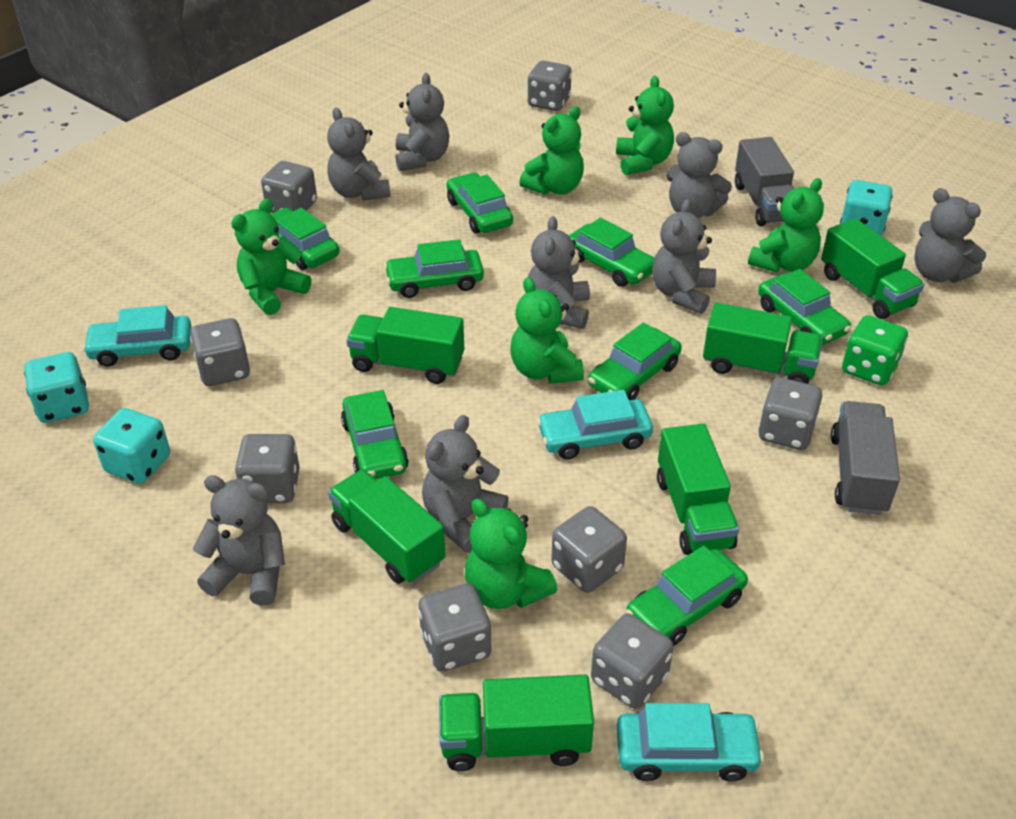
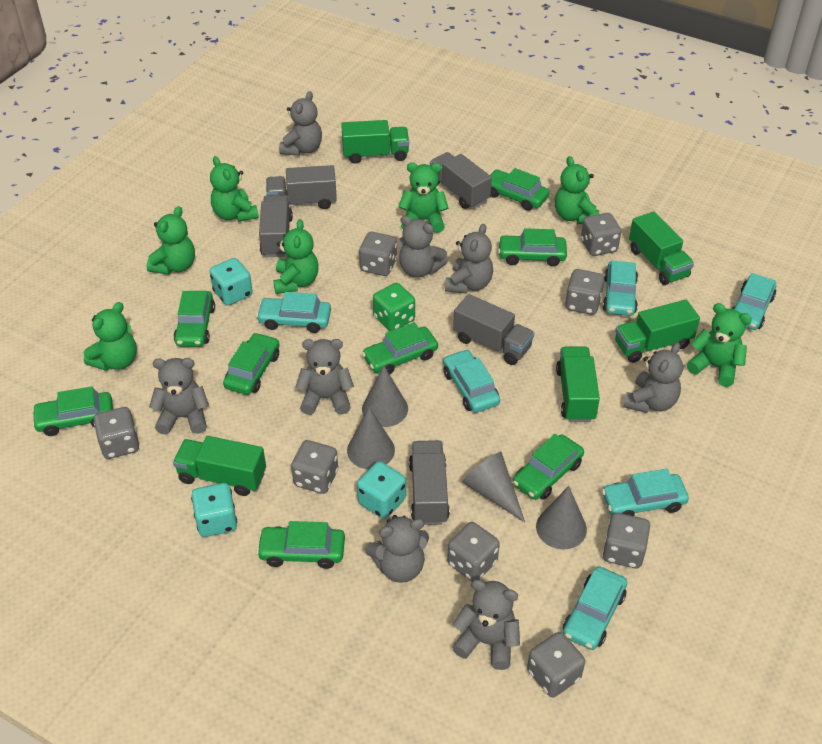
green teddy bear: [231,198,311,315] [465,498,558,609] [510,277,584,384] [519,106,584,195] [616,76,674,175] [748,178,824,273] = 6 -> [84,302,137,371] [147,206,195,275] [210,156,259,222] [273,219,319,294] [398,162,449,233] [555,156,600,224] [687,303,752,387] = 7
green truck: [328,469,445,584] [346,307,464,384] [439,675,594,771] [657,424,739,555] [703,303,823,384] [821,218,924,319] = 6 -> [173,436,266,496] [341,120,409,164] [556,347,600,422] [615,299,700,363] [629,211,694,285] = 5
grey cone: none = 0 -> [347,407,395,469] [362,366,408,427] [462,452,525,522] [536,486,587,550] = 4
grey truck: [735,137,795,226] [831,401,900,515] = 2 -> [259,195,293,257] [266,165,337,209] [409,440,450,525] [430,152,492,209] [453,294,534,365] = 5
turquoise car: [83,305,191,366] [537,390,653,460] [617,703,764,782] = 3 -> [256,292,331,333] [443,349,500,413] [563,566,627,650] [602,469,689,516] [603,261,638,316] [732,273,776,330] = 6

